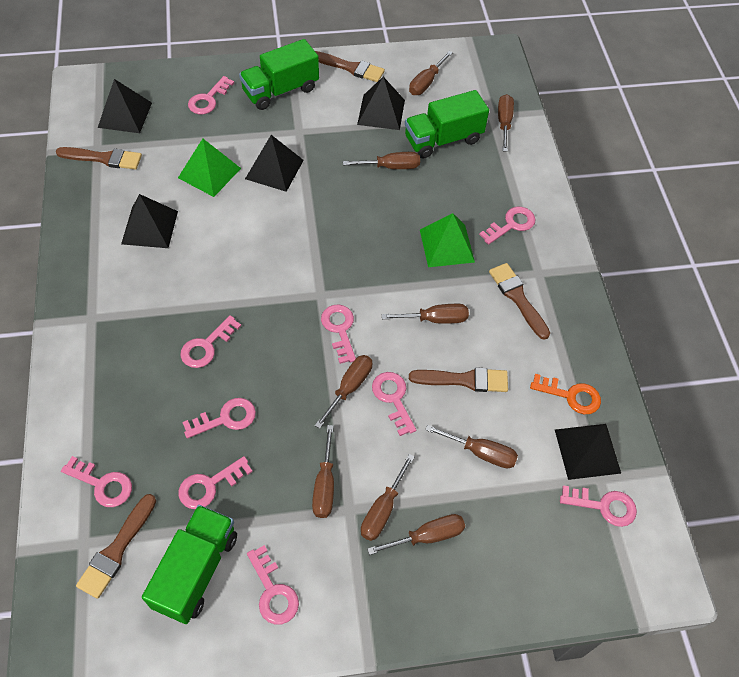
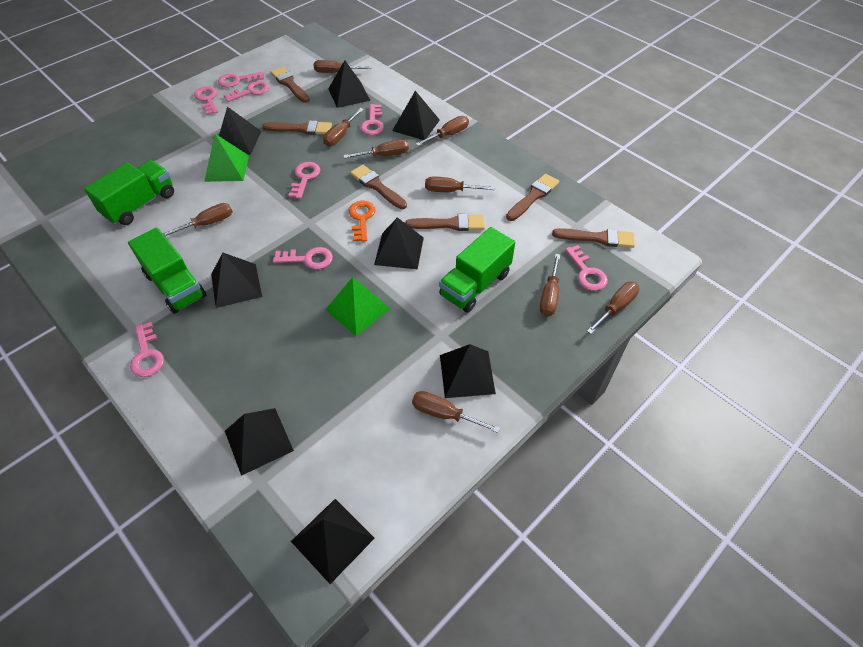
black pyramid: [98,79,152,133] [121,194,178,248] [245,135,304,192] [357,77,405,130] [555,424,621,480] = 5 -> [211,253,262,308] [219,106,261,155] [225,408,294,476] [291,499,375,584] [328,60,371,108] [374,217,424,270] [392,91,440,140] [440,344,496,398] = 8
brown brush: [56,147,142,170] [76,494,156,599] [315,51,385,82] [409,367,508,392] [489,263,550,340] = 5 -> [262,121,332,135] [270,67,310,103] [350,165,407,209] [405,214,485,231] [506,174,559,221] [552,228,635,248] = 6
pink key: [61,456,132,507] [179,456,253,509] [180,315,241,368] [182,398,256,438] [188,76,234,114] [247,545,299,625] [321,304,356,364] [372,372,416,436] [479,207,535,245] [560,485,637,527] = 10 -> [130,322,164,377] [194,86,219,115] [218,72,264,87] [224,81,270,102] [273,247,333,269] [288,162,320,199] [360,104,384,135] [565,245,608,291] = 8

